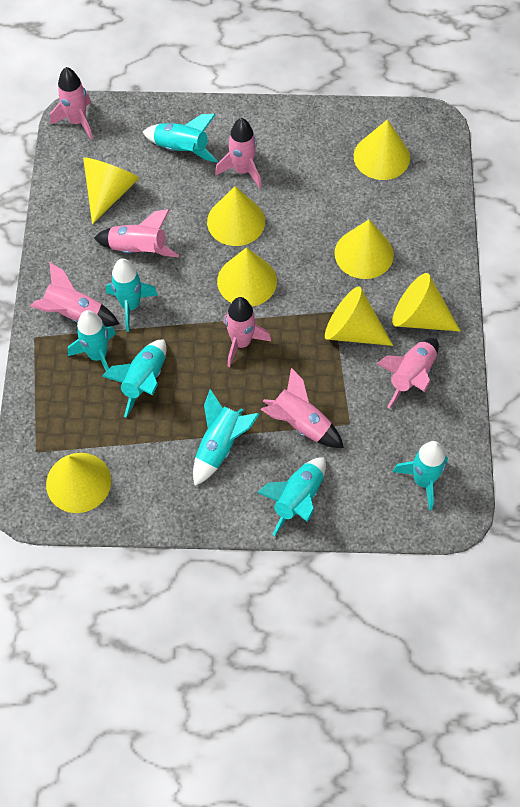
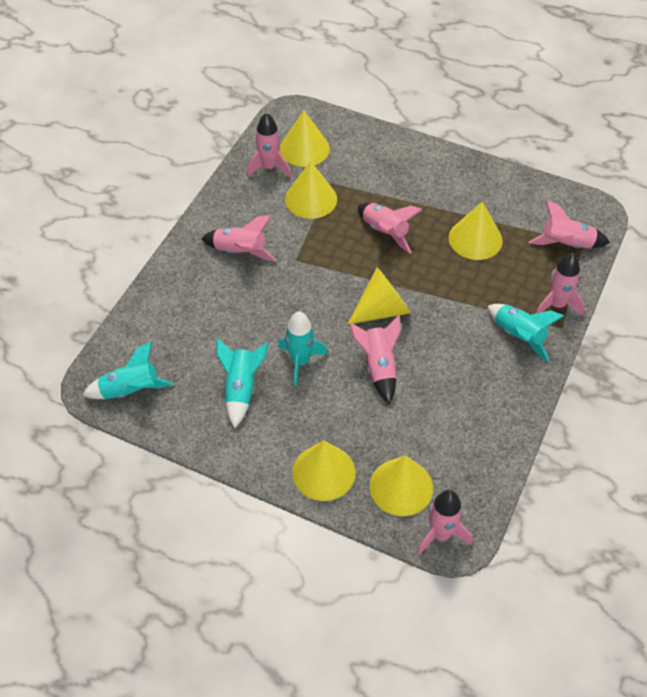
turquoise rocket: [68,310,116,380] [102,340,167,418] [106,259,158,332] [143,114,218,163] [193,389,259,486] [257,457,326,536] [393,441,448,511] = 7 -> [83,341,173,399] [216,338,269,428] [278,311,328,386] [488,304,564,361] = 4
yellow cone: [46,453,111,513] [83,158,139,224] [207,186,265,246] [217,247,277,307] [325,286,393,346] [335,220,394,279] [354,119,410,180] [392,273,460,331] = 8 -> [280,111,330,167] [285,161,337,219] [292,440,356,501] [347,267,411,325] [370,455,433,516] [449,202,503,260] = 6

